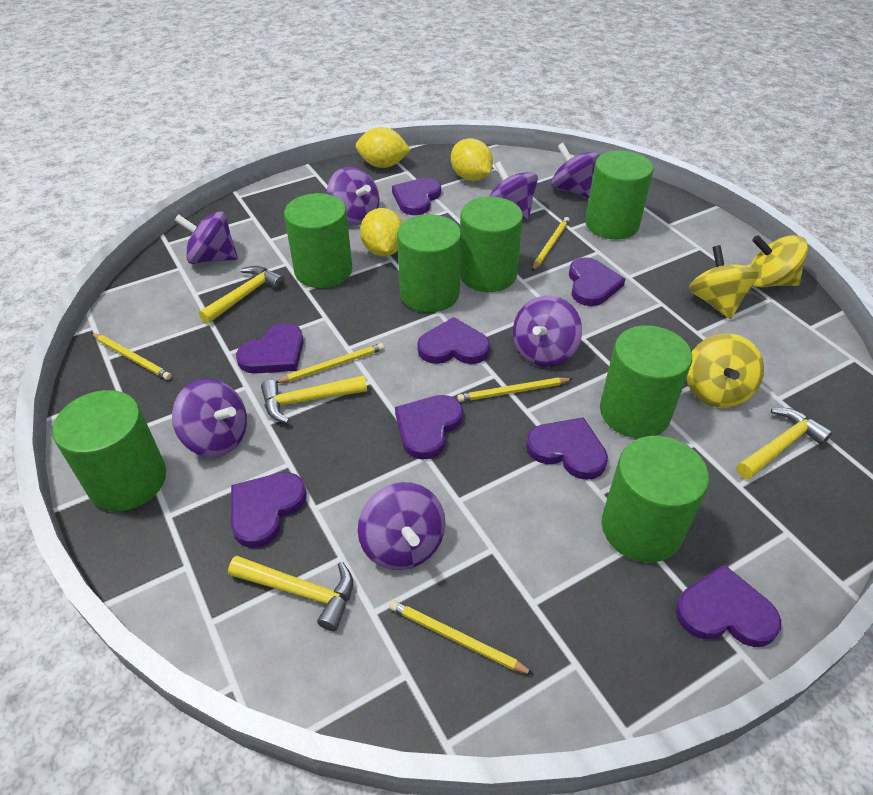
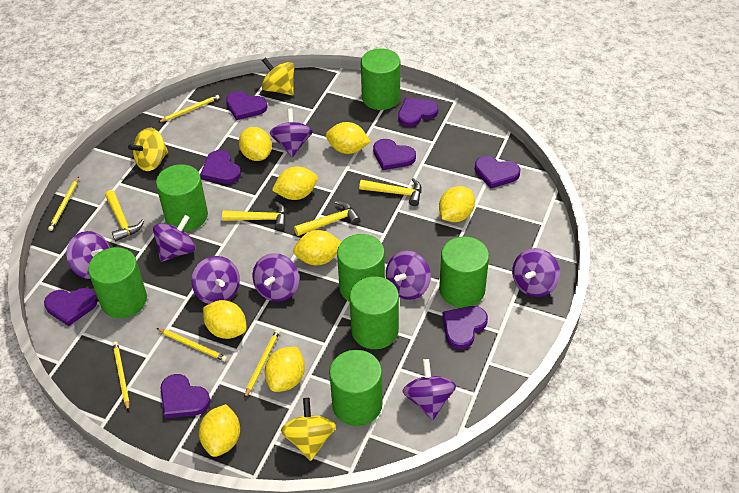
purple spinning top: [172,378,247,457] [175,211,238,264] [327,167,379,225] [358,482,446,570] [489,161,538,220] [513,296,582,367] [551,143,600,198] = 7 -> [66,231,110,279] [153,215,196,262] [191,256,240,304] [252,253,299,302] [270,109,313,157] [386,251,431,300] [402,359,456,420] [512,248,560,297] = 8
yellow lemon: [356,127,411,168] [360,208,403,256] [451,138,493,181] = 3 -> [199,404,240,457] [203,300,247,339] [239,127,272,161] [265,347,305,392] [272,166,318,200] [293,230,341,265] [326,122,371,154] [439,186,475,222] = 8

